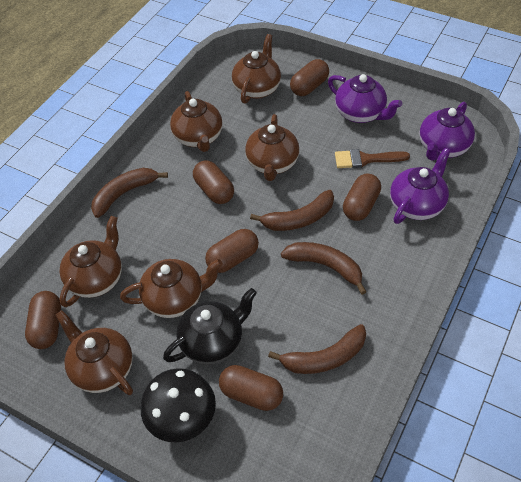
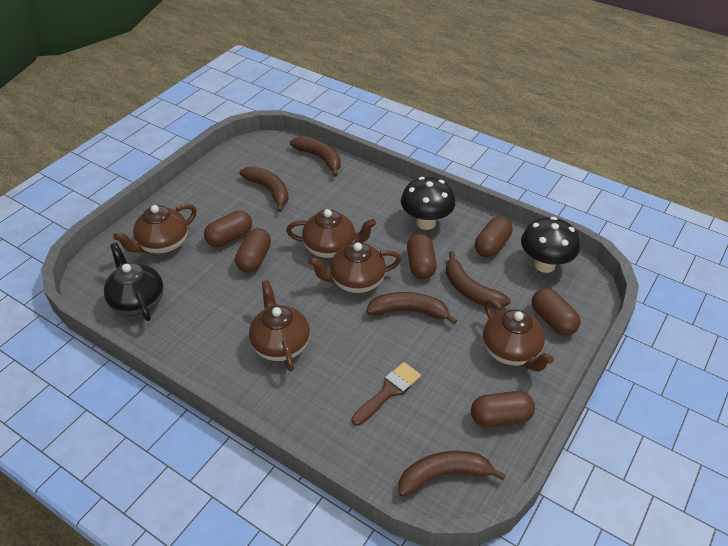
black mushroom: [141,368,216,443] = 1 -> [401,177,455,230] [521,217,580,273] = 2
brown banana: [91,168,168,218] [250,190,334,231] [268,324,366,374] [281,242,367,295] = 4 -> [239,167,289,212] [290,136,341,177] [366,292,457,325] [399,451,506,497] [446,251,511,309] = 5
brown teapot: [56,310,133,395] [60,216,122,307] [120,259,223,318] [170,91,222,152] [232,34,281,104] [245,114,299,181] = 6 -> [113,204,197,254] [249,280,310,371] [286,209,376,259] [308,242,401,293] [483,299,554,372] = 5
purple teapot: [328,74,402,123] [390,148,451,224] [419,102,475,161] = 3 -> none = 0

